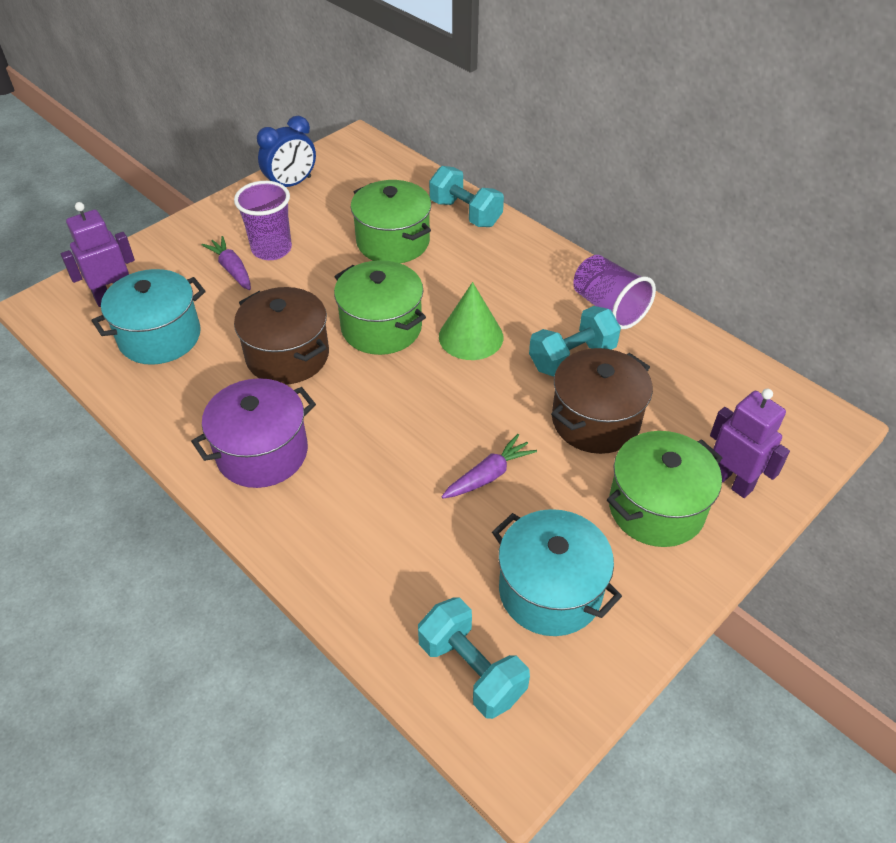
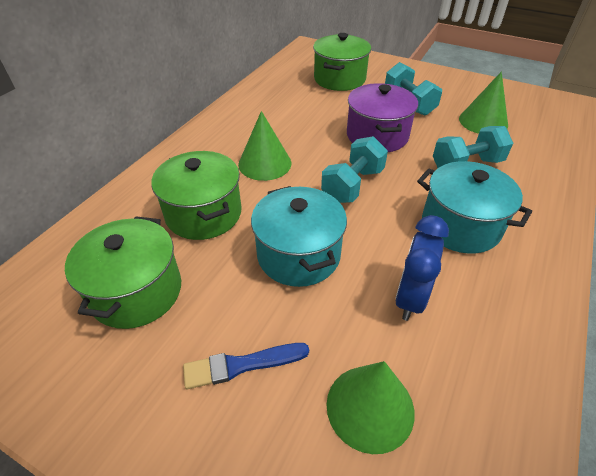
blue brush: none = 0 -> [183,343,309,389] = 1
brown pot: [234,287,329,384] [551,348,653,454] = 2 -> none = 0
green cone: [439,282,503,360] = 1 -> [238,111,292,181] [327,361,415,454] [459,72,508,134] = 3
purple carrot: [202,236,251,290] [441,434,537,498] = 2 -> none = 0
purple cup: [234,181,292,260] [573,255,656,329] = 2 -> none = 0
purple robot: [61,202,135,307] [710,389,790,498] = 2 -> none = 0

